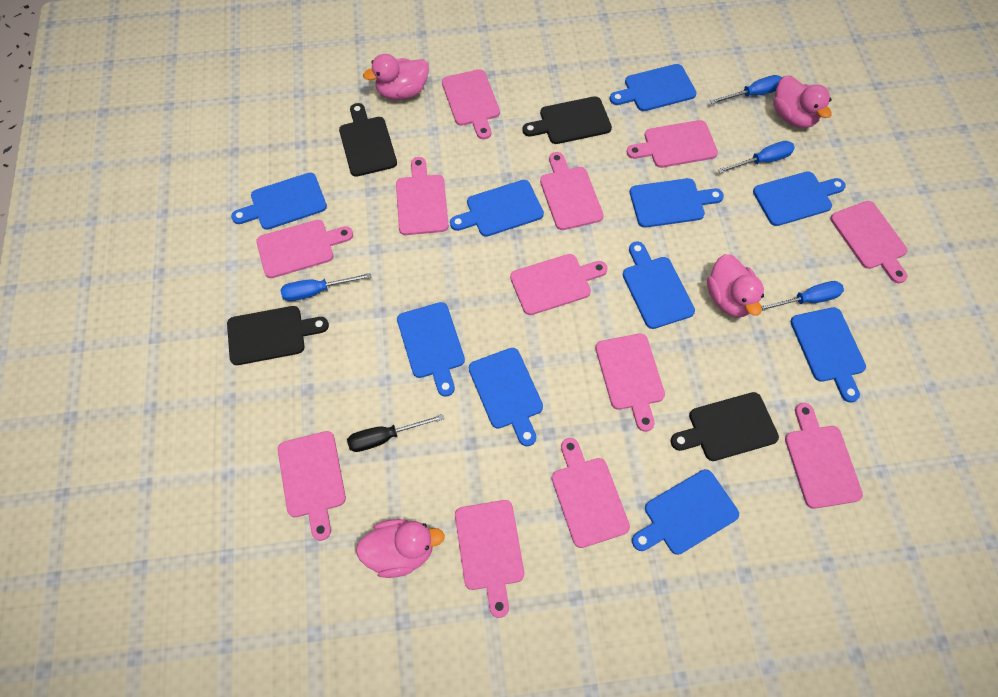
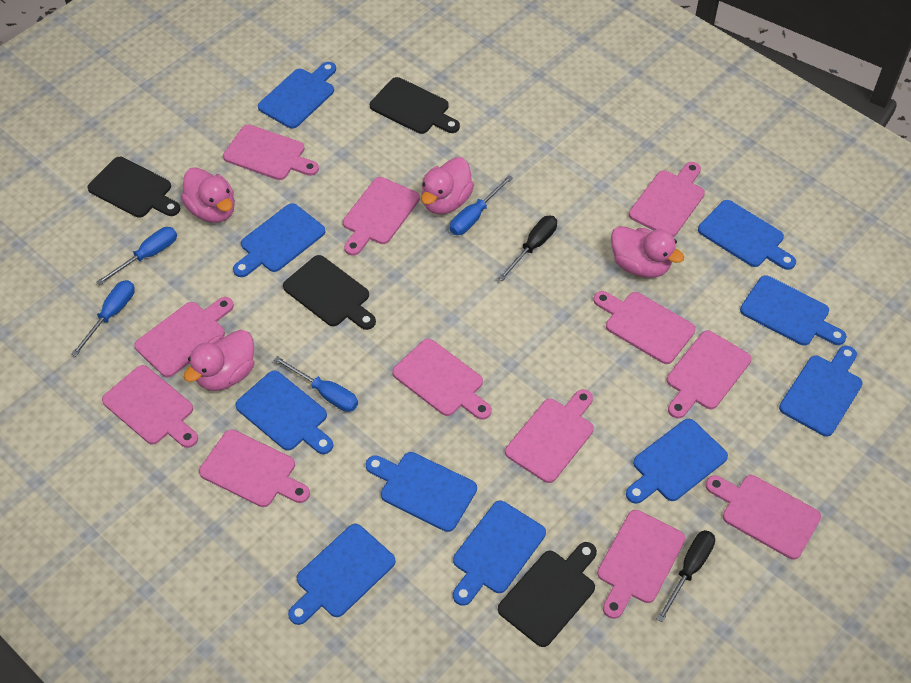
black screwdriver: [347,414,444,452] = 1 -> [498,216,557,281] [657,530,715,622] = 2

